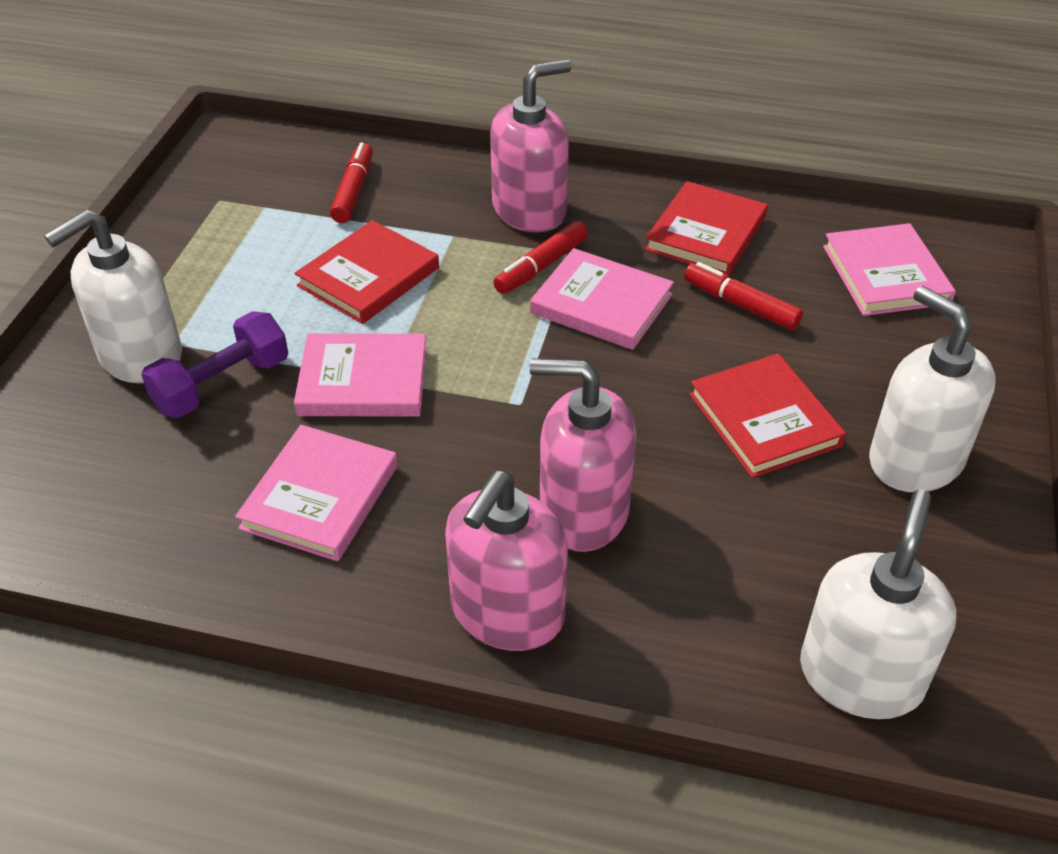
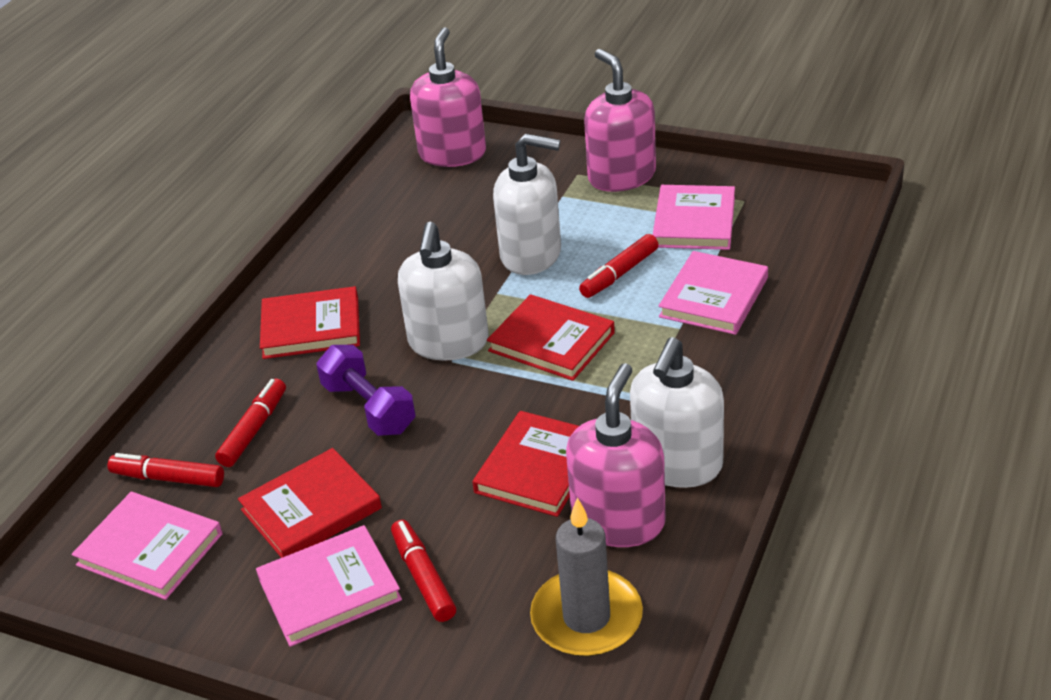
grey candle: none = 0 -> [530,498,643,657] = 1
red book: [295,220,439,324] [645,181,768,276] [689,354,846,478] = 3 -> [238,448,382,558] [260,286,360,359] [473,411,579,517] [487,294,615,381] = 4
red marker: [330,142,373,223] [493,221,588,294] [684,262,803,330] = 3 -> [108,453,224,487] [215,378,286,467] [391,520,456,622] [579,234,659,298] = 4

